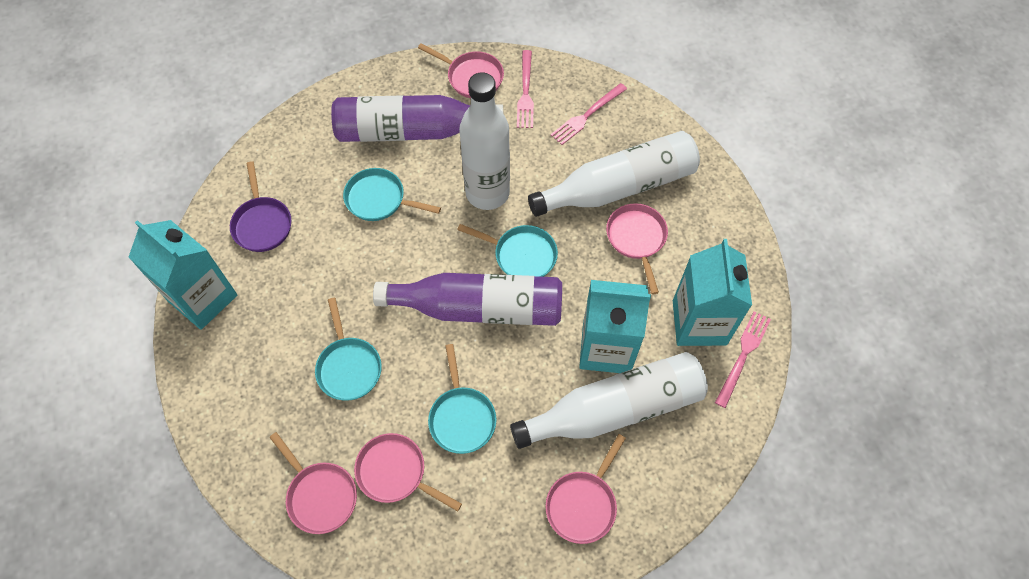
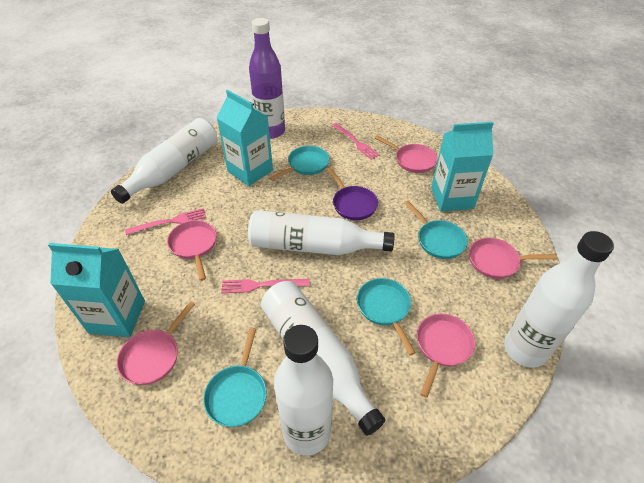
purple bottle: [331,95,503,142] [373,273,562,326] = 2 -> [249,18,285,139] = 1
white bottle: [459,72,510,210] [510,352,708,449] [528,131,700,217] = 3 -> [111,118,217,204] [248,210,395,255] [261,281,385,436] [274,325,333,456] [504,231,614,368] = 5

